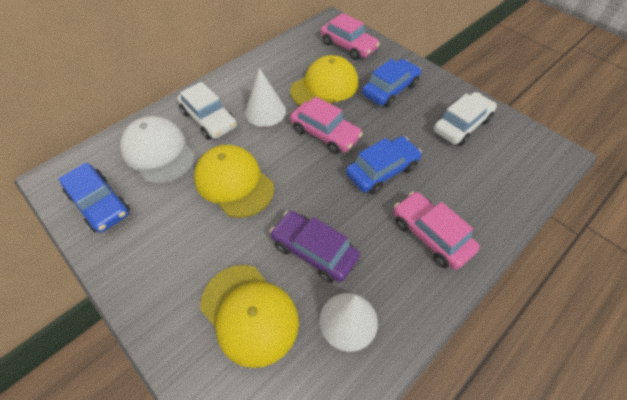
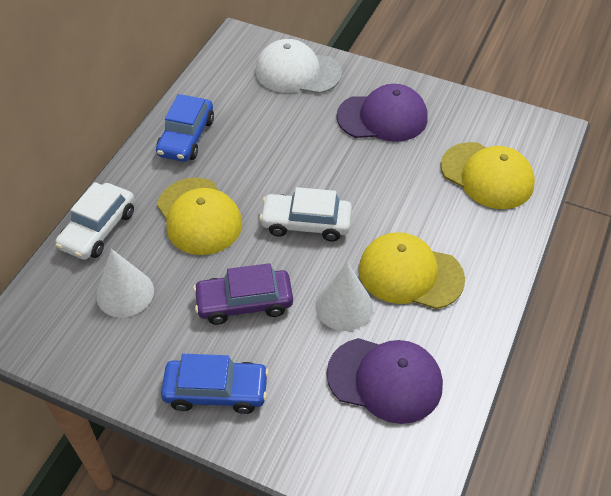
blue car: [58,162,130,233] [346,136,422,194] [362,59,421,107] = 3 -> [156,94,214,162] [161,354,269,414] = 2
pink car: [290,96,363,154] [321,13,380,60] [393,192,480,270] = 3 -> none = 0
purple cap: none = 0 -> [327,338,443,424] [336,84,428,142] = 2

